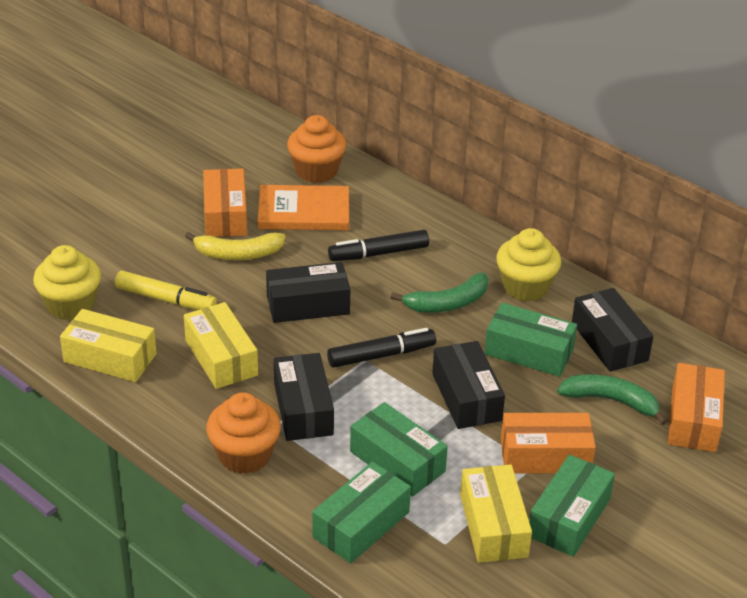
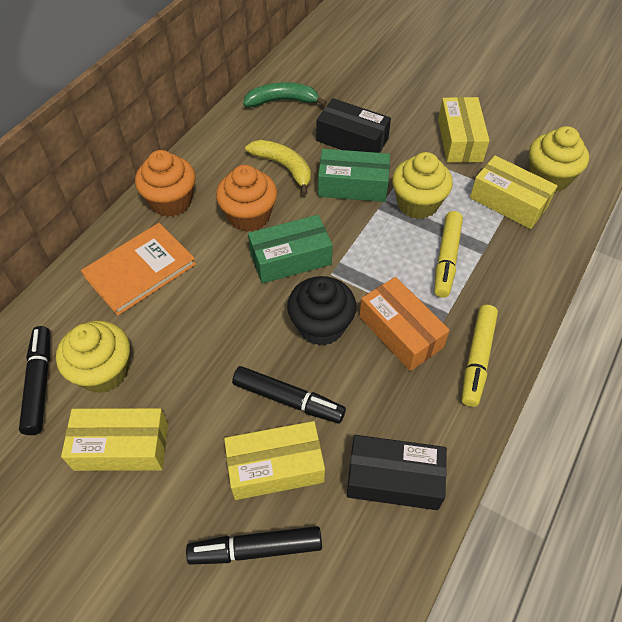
black box: [266,262,350,323] [274,353,334,441] [432,341,505,429] [572,288,654,372] = 4 -> [316,98,391,153] [347,435,447,510] = 2
black cupcake: none = 0 -> [287,276,357,346] = 1
black marker: [327,328,436,368] [328,230,429,261] = 2 -> [19,326,50,435] [186,526,322,565] [232,366,346,423] = 3
green banana: [391,272,488,313] [557,374,667,425] = 2 -> [243,82,327,107] = 1
green box: [312,462,411,563] [350,402,448,497] [484,303,577,377] [529,454,615,557] = 4 -> [248,215,333,284] [318,149,390,202] = 2
orange box: [203,168,247,237] [501,413,596,473] [668,363,725,452] = 3 -> [359,277,450,371] = 1
yellow box: [60,309,156,382] [184,302,258,389] [460,464,532,563] = 3 -> [61,408,168,471] [224,421,325,500] [438,97,490,163] [470,155,557,229] = 4
yellow cupcake: [33,245,101,320] [496,228,561,301] = 2 -> [56,320,130,393] [392,152,453,219] [529,126,589,192] = 3
yellow marker: [115,271,217,310] = 1 -> [434,211,463,298] [462,305,498,407] = 2

